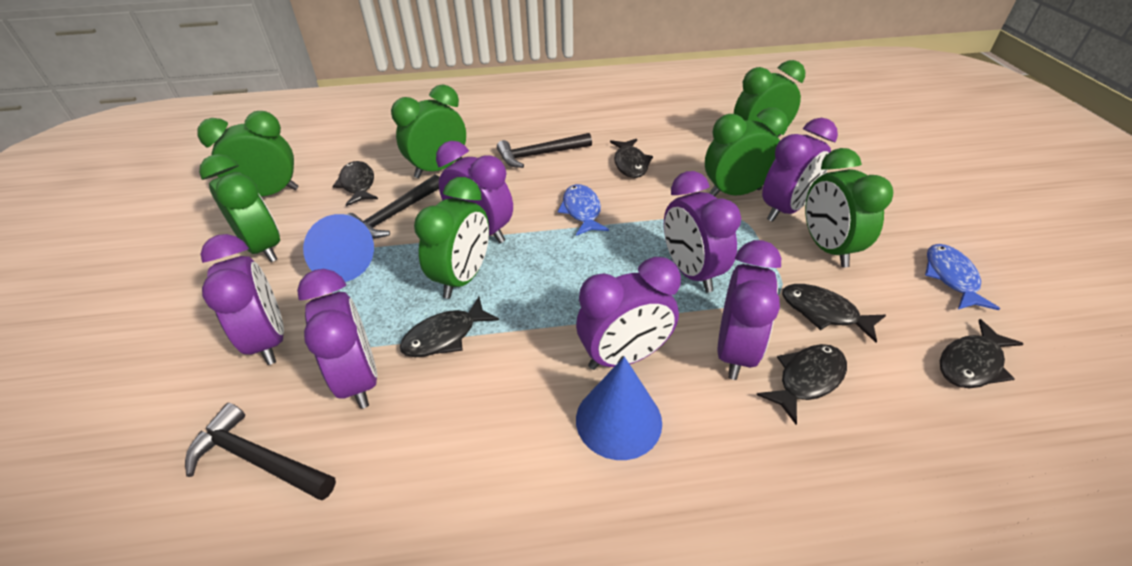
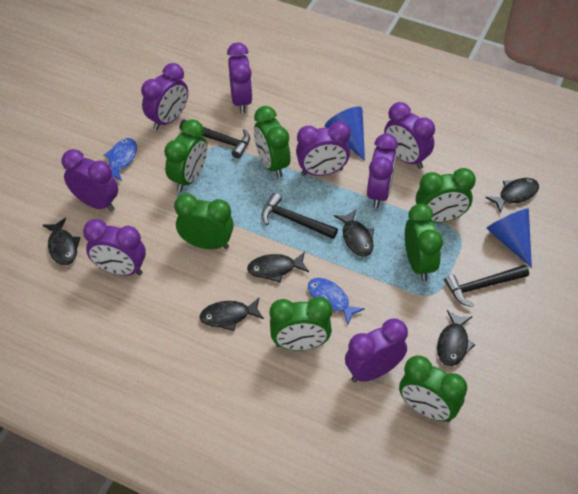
purple clock: [201,234,284,365] [297,269,377,409] [436,141,513,243] [576,257,681,370] [664,171,741,293] [717,240,781,380] [762,118,838,222] = 7 -> [61,149,118,211] [83,219,146,276] [141,63,188,130] [227,43,253,113] [296,121,351,176] [345,318,408,382] [367,134,398,208] [384,102,435,169] = 8

